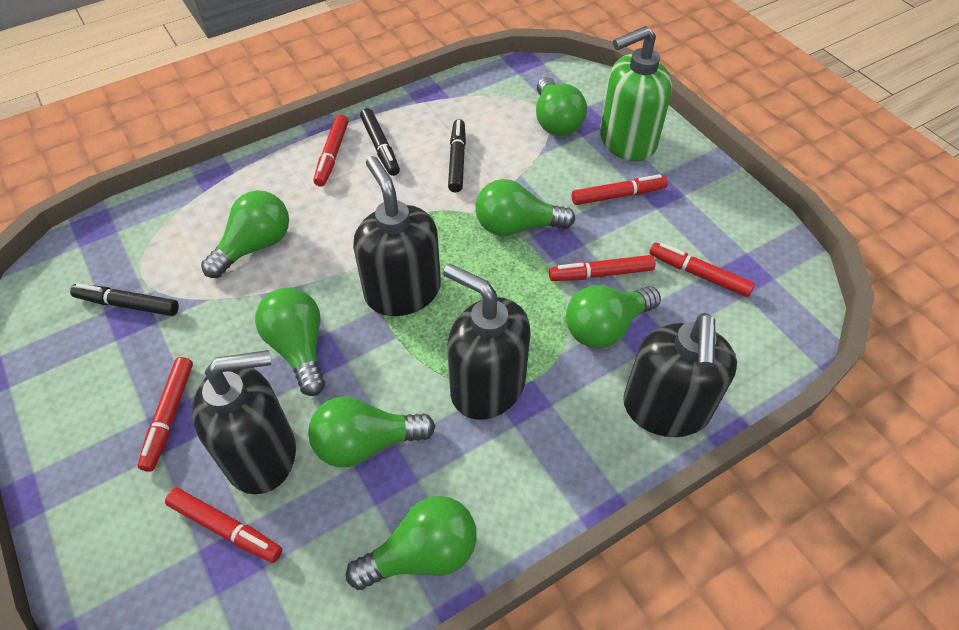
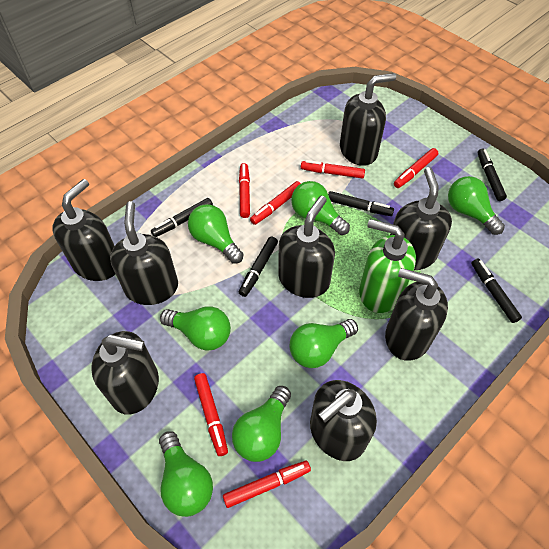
black marker: [70,283,179,316] [360,108,400,176] [448,119,466,192] = 3 -> [151,198,213,237] [239,236,278,297] [328,191,394,216] [471,258,522,323] [478,148,507,201] = 5
black soap dispenser: [192,350,296,494] [353,156,441,316] [443,263,531,420] [623,313,737,437] = 4 -> [52,179,115,281] [91,331,159,415] [110,201,178,305] [278,196,335,298] [310,380,377,461] [340,73,396,166] [385,268,448,361] [390,167,452,270] = 8

